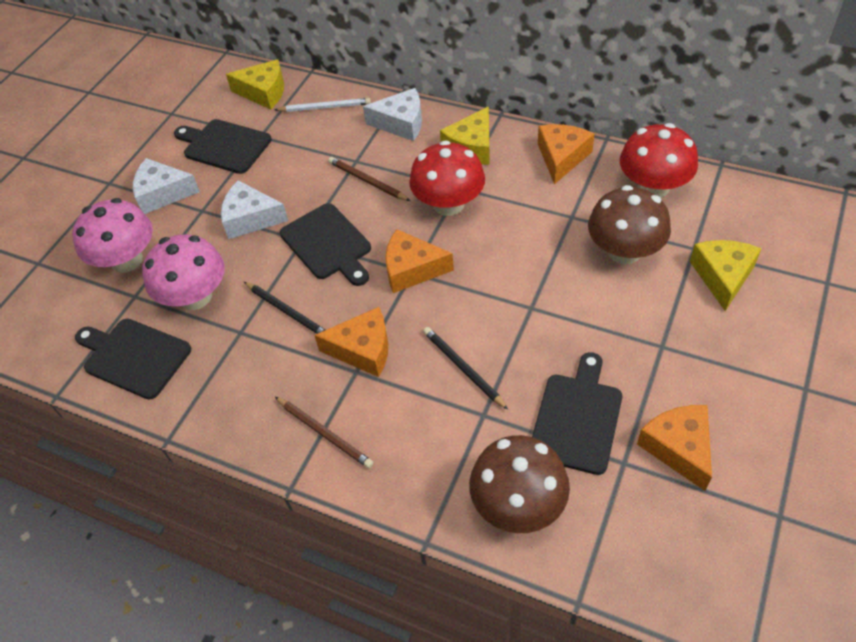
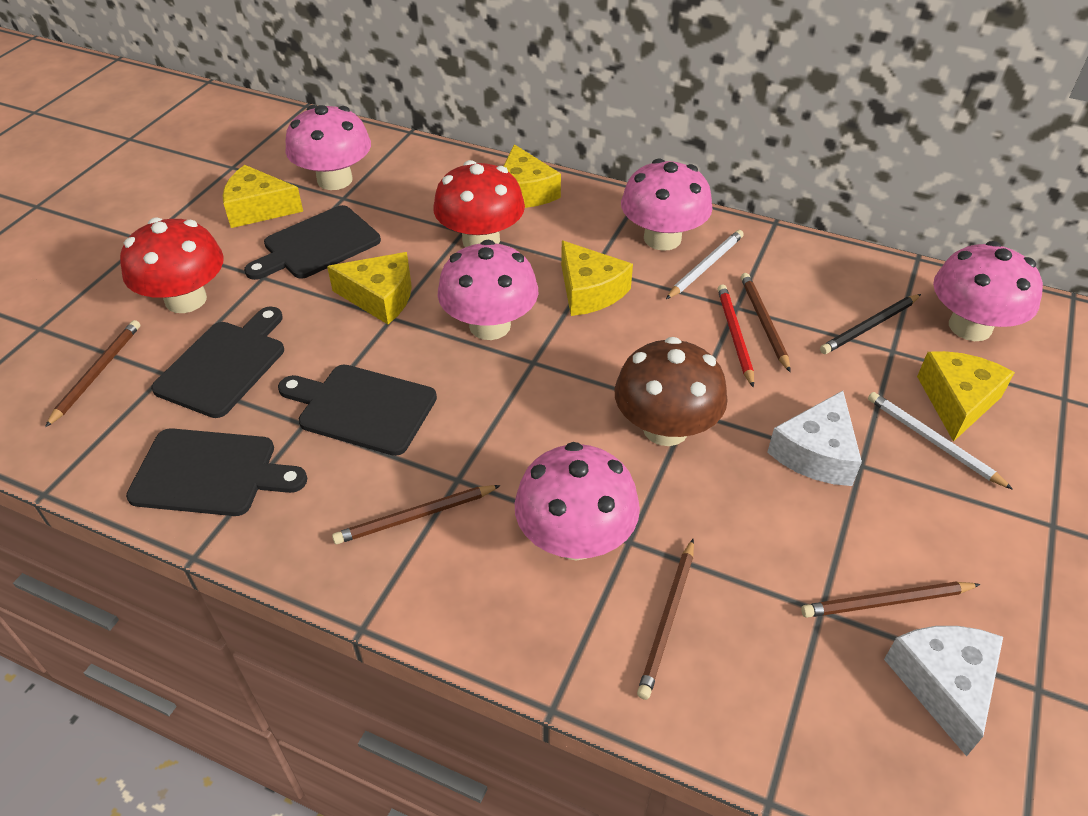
black pencil: [244,282,325,334] [423,327,508,410] = 2 -> [820,294,921,354] = 1
brown mushroom: [469,435,570,533] [588,185,671,264] = 2 -> [615,337,728,446] = 1
brown pencil: [275,397,374,468] [328,157,410,201] = 2 -> [45,320,140,427] [332,485,501,544] [637,539,694,700] [741,273,790,372] [801,582,981,618] = 5
orange cheese: [314,307,388,377] [385,229,454,293] [538,124,594,184] [637,405,712,491] = 4 -> none = 0
pink mushroom: [72,198,153,273] [142,234,225,310] = 2 -> [285,105,371,190] [438,240,538,340] [515,442,640,560] [621,158,712,251] [933,241,1043,341] = 5
red pencil: none = 0 -> [718,284,754,388] = 1
white cheese: [133,158,200,214] [221,180,288,239] [363,88,422,141] = 3 -> [767,391,862,486] [884,626,1003,756] = 2
white pencil: [274,98,371,112] = 1 -> [666,230,744,299] [868,392,1013,490] = 2
yellow cheese: [226,59,284,109] [440,107,490,165] [690,240,762,311] = 3 -> [222,165,303,228] [327,252,412,324] [504,144,561,208] [561,240,633,316] [917,351,1015,442] = 5

